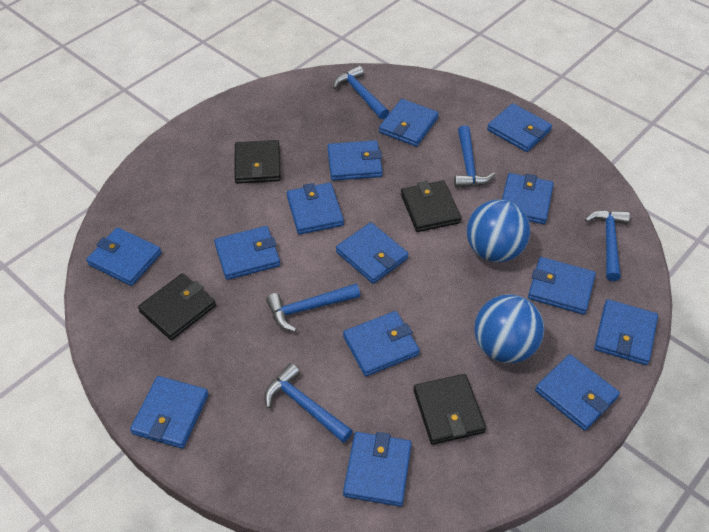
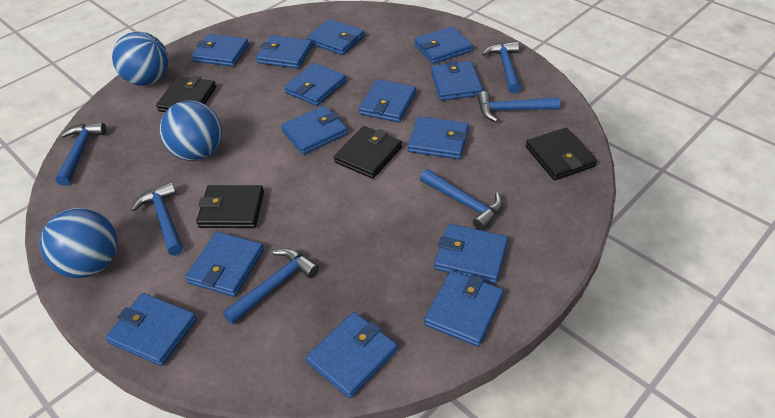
blue ball: [467,200,530,262] [474,294,544,363] = 2 -> [40,208,118,278] [112,32,169,86] [160,101,222,161] = 3
blue hammer: [265,363,353,443] [266,284,360,332] [333,66,389,120] [454,125,496,188] [585,210,630,281] = 5 -> [55,123,106,186] [131,182,183,256] [223,249,319,325] [420,169,503,231] [477,91,560,122] [482,42,521,94] = 6

